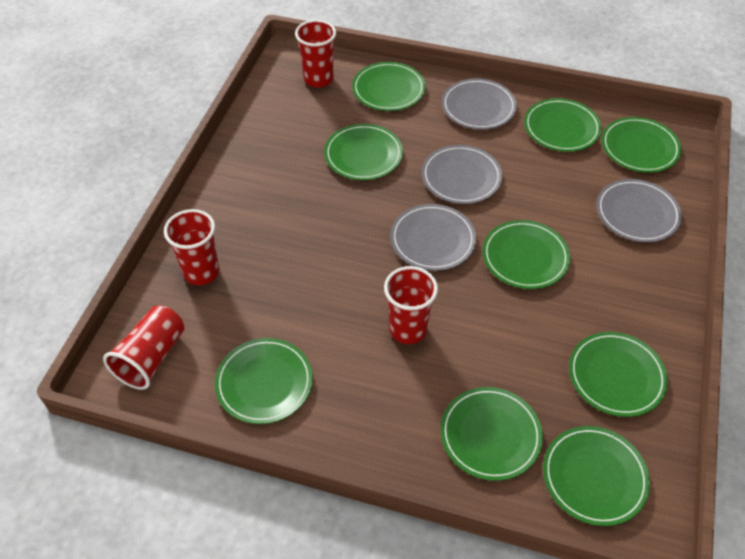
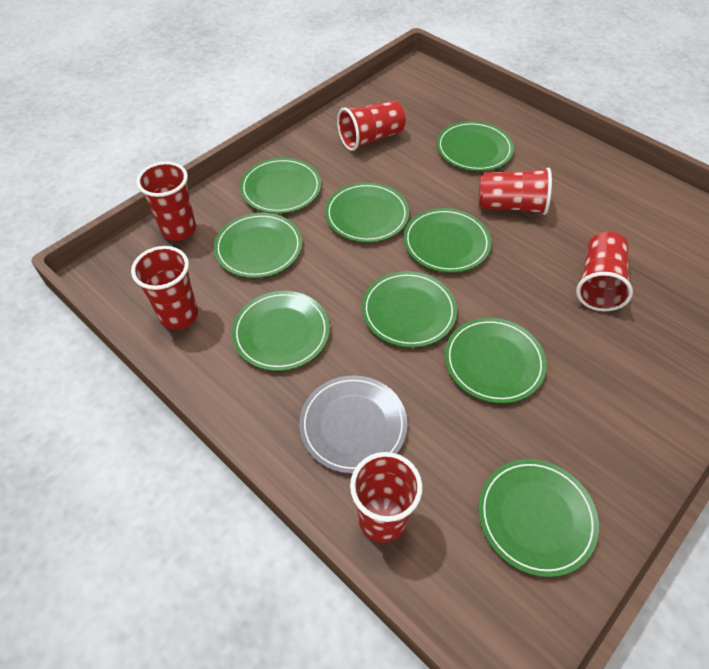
grey plate: [391,204,476,271] [422,145,502,204] [442,78,517,130] [596,179,682,242] = 4 -> [299,375,408,474] = 1
red cup: [103,306,185,390] [164,209,219,285] [295,20,336,88] [384,266,438,344] = 4 -> [131,246,198,330] [136,162,196,241] [337,100,406,151] [350,452,423,543] [478,168,552,215] [576,232,633,311] = 6

